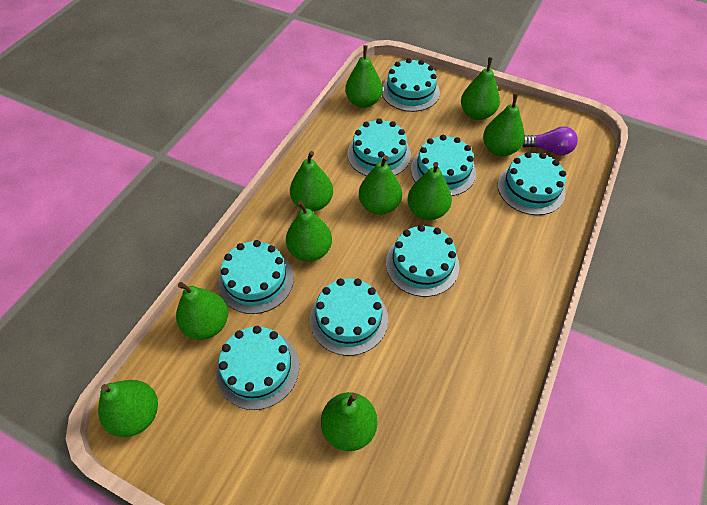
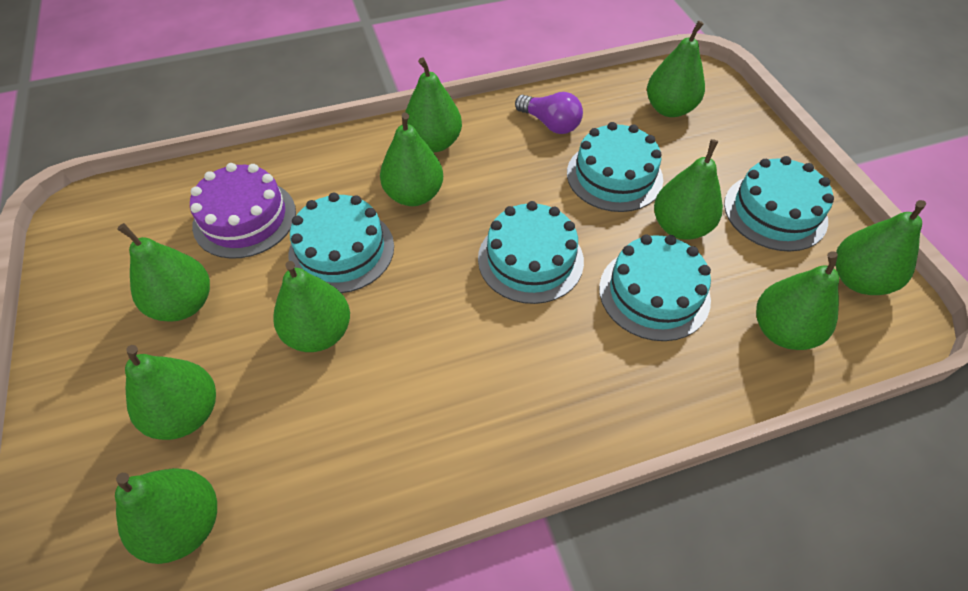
purple cake: none = 0 -> [190,163,296,259] = 1
turquoise cake: [216,326,299,410] [218,240,294,314] [310,278,388,356] [348,118,411,176] [382,58,440,112] [386,225,460,297] [411,135,476,196] [498,152,566,215] = 8 -> [288,193,394,293] [478,201,584,304] [567,122,663,212] [599,234,711,341] [724,156,834,252] = 5

